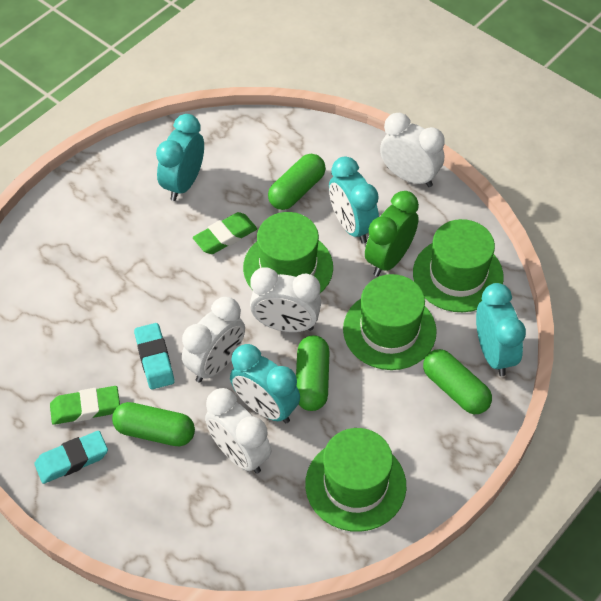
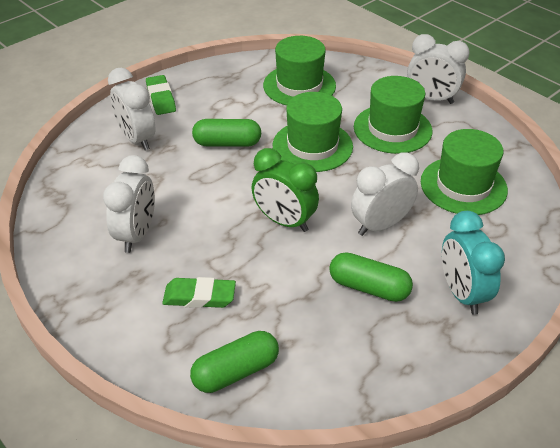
green capsule: [112,402,195,446] [268,154,326,210] [296,335,330,411] [423,349,492,414] = 4 -> [190,331,279,393] [192,119,261,147] [329,252,413,302] = 3
turquoise clock: [156,114,204,201] [230,344,300,423] [329,156,379,244] [476,283,526,376] = 4 -> [442,211,505,315] = 1
turquoise eraser: [34,431,108,484] [134,323,174,389] = 2 -> none = 0

